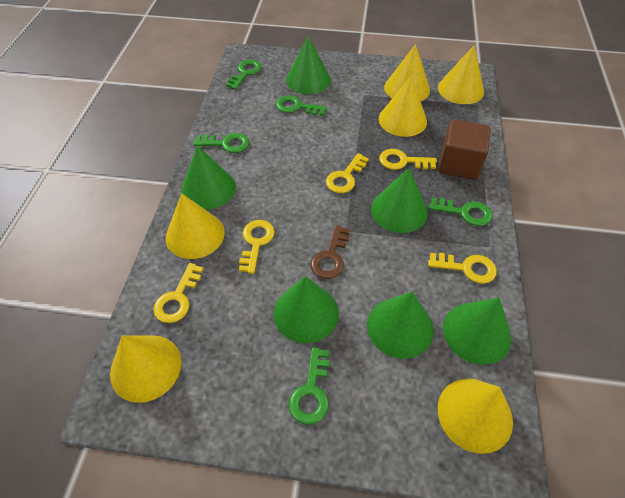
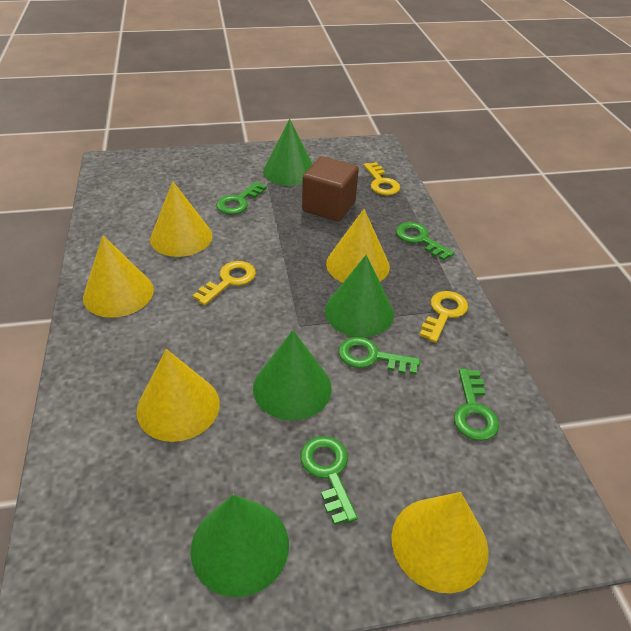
brown key: [310,225,350,279] = 1 -> none = 0
green cone: [181,145,236,210] [274,276,339,343] [286,36,331,94] [367,292,434,359] [371,168,428,233] [443,297,511,365] = 6 -> [190,494,289,597] [253,330,332,420] [263,119,313,186] [325,255,394,337] = 4
yellow cone: [110,335,181,403] [166,193,225,259] [379,76,427,137] [384,44,430,102] [438,46,484,104] [438,378,513,454] = 6 -> [83,235,154,318] [137,349,220,442] [150,181,212,257] [326,209,390,283] [391,492,489,593] = 5
yellow key: [153,263,204,323] [239,220,275,274] [326,153,369,193] [379,149,437,170] [428,253,497,284] = 5 -> [193,261,256,305] [364,162,400,195] [419,291,468,343] = 3

